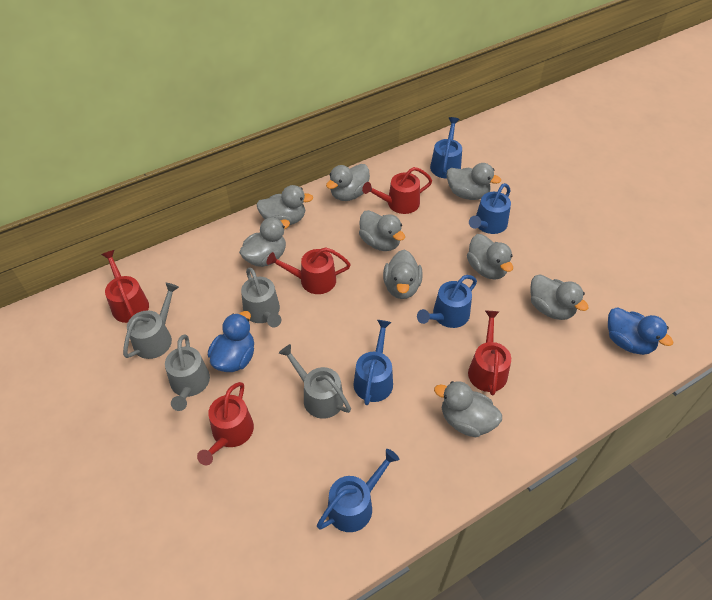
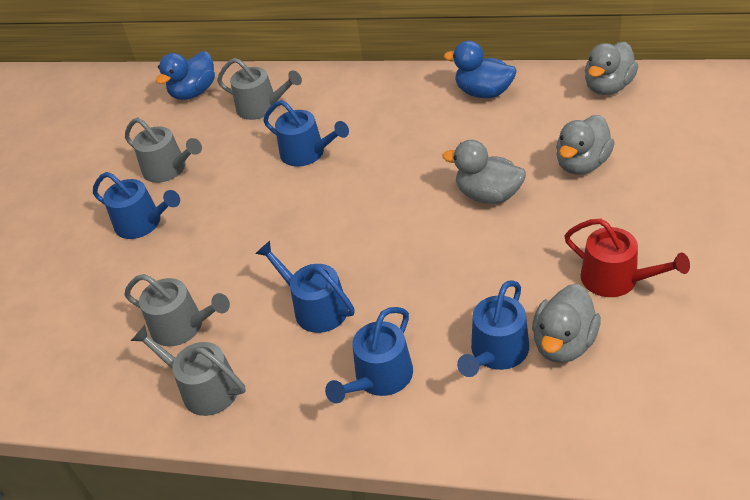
grey duck: [239,217,290,267] [256,185,314,225] [326,164,370,201] [359,210,405,251] [383,250,423,299] [434,381,502,437] [447,163,501,200] [467,234,513,279] [530,274,589,320] = 9 -> [442,140,526,204] [532,284,601,363] [556,115,615,175] [585,42,638,95] = 4
red watering can: [101,250,149,323] [197,382,254,465] [267,248,351,294] [362,167,432,214] [468,311,511,395] = 5 -> [564,219,690,297] = 1

